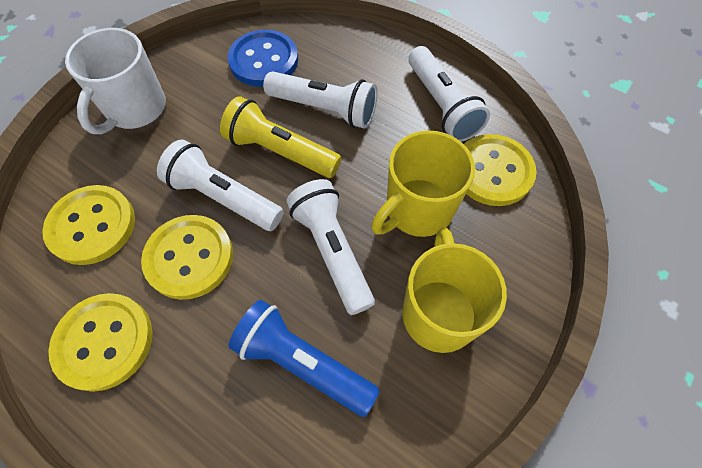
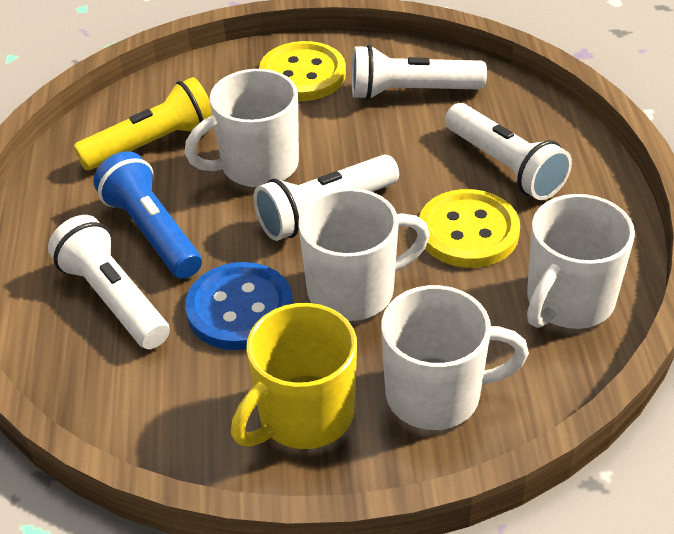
white mug: [65,28,166,134] = 1 -> [184,69,299,187] [298,188,430,321] [381,285,529,430] [527,194,635,329] = 4
yellow button: [42,185,135,265] [48,293,153,392] [141,215,233,300] [464,134,537,206] = 4 -> [259,41,346,101] [419,189,520,268] = 2
yellow mug: [371,131,475,237] [402,227,507,353] = 2 -> [231,303,357,449] = 1

